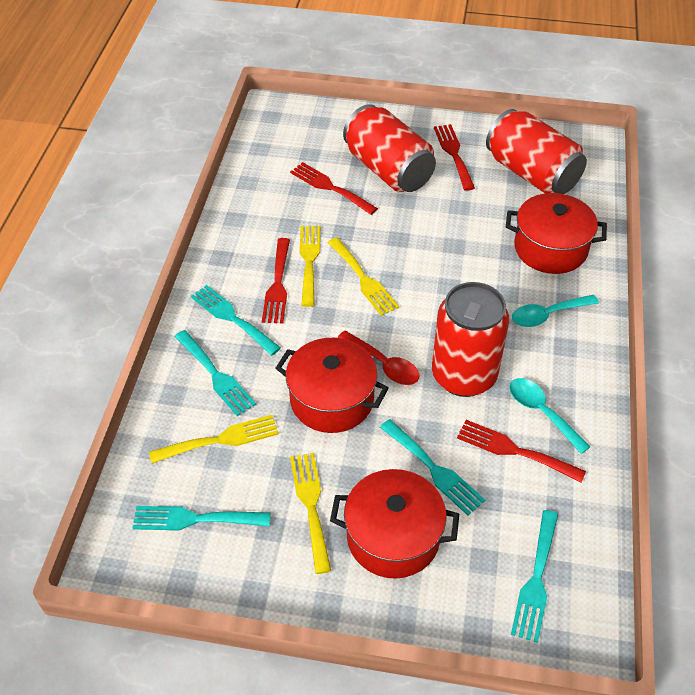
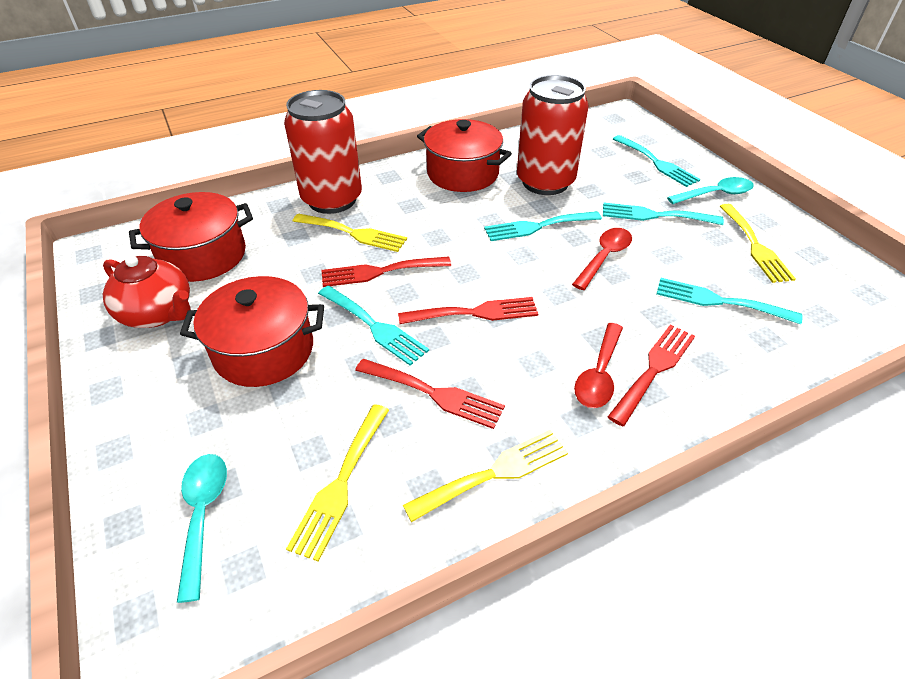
red can: [343,104,436,192] [432,282,509,397] [486,109,587,194] = 3 -> [284,90,362,214] [517,75,589,195] = 2
red spoon: [338,331,420,385] = 1 -> [572,228,632,290] [574,323,623,408] = 2
red teapot: none = 0 -> [103,255,191,328] = 1

